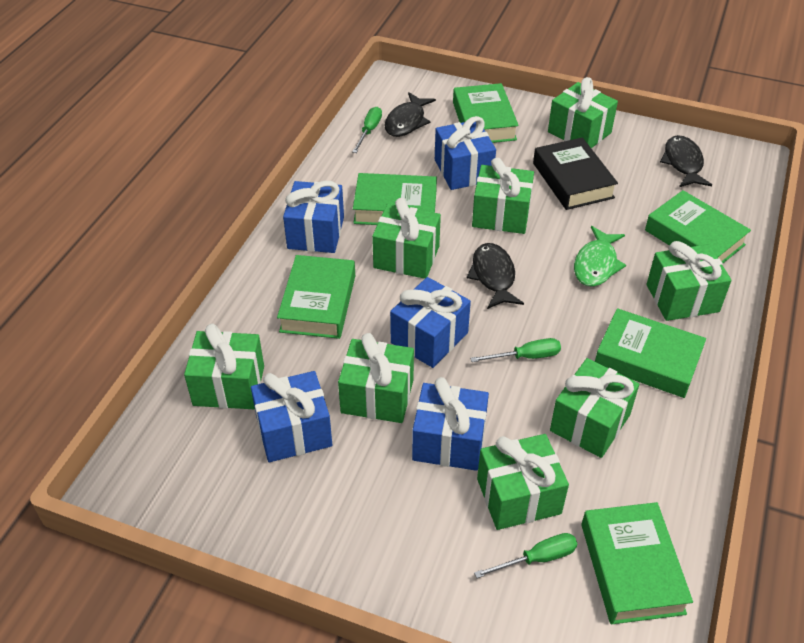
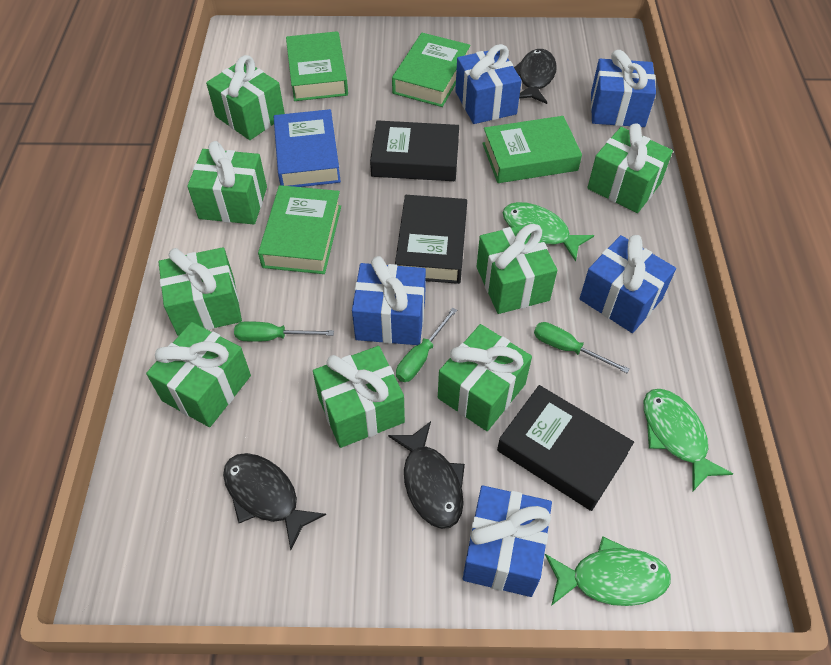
black book: [533,137,618,210] = 1 -> [370,120,459,181] [395,195,467,284] [497,385,634,511] = 3
blue book: none = 0 -> [274,109,341,187] = 1
green book: [277,255,355,339] [353,173,437,225] [453,83,519,143] [581,502,693,624] [595,308,706,398] [645,190,751,263] = 6 -> [258,185,341,274] [286,31,348,101] [392,33,470,107] [482,116,582,183] = 4
green fish: [574,226,626,287] = 1 -> [502,202,594,262] [545,537,671,606] [644,389,733,491] = 3

